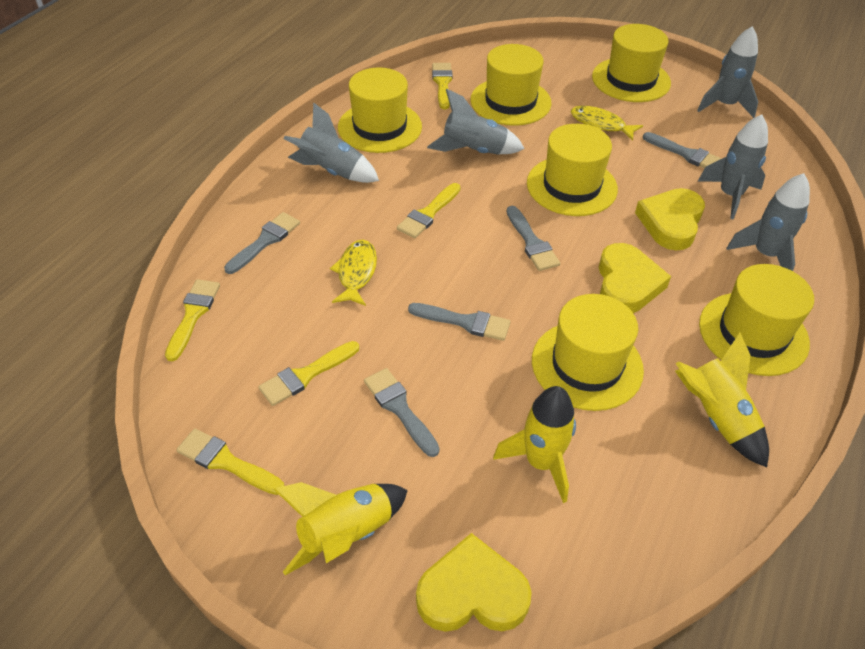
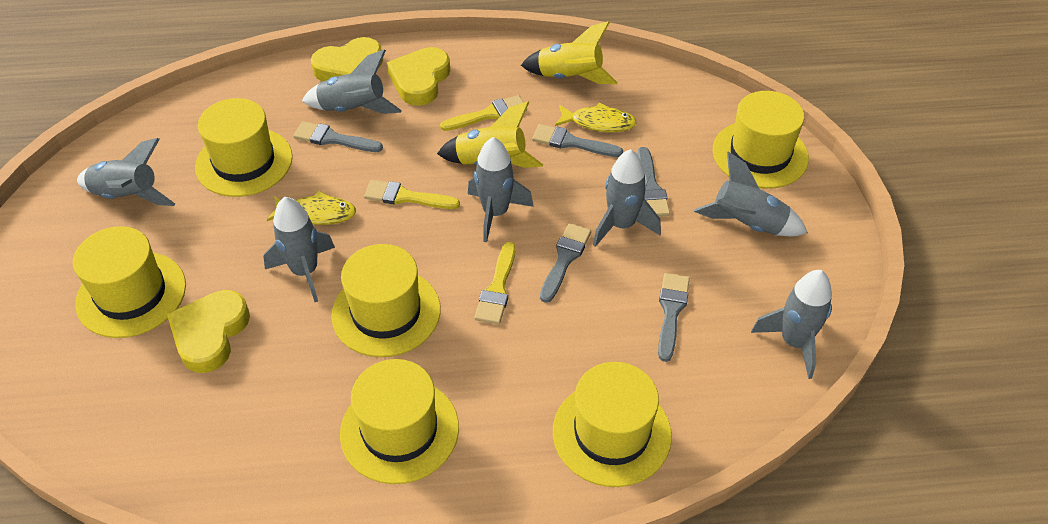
grey rocket: [283,102,379,183] [427,89,525,155] [697,26,758,118] [698,115,768,220] [726,173,810,271] = 5 -> [77,138,175,206] [263,197,335,302] [302,49,402,114] [468,137,534,242] [593,149,661,247] [694,152,808,236] [751,270,832,379] = 7
yellow brush: [165,279,220,361] [176,428,284,495] [258,341,359,406] [397,183,461,238] [432,63,453,109] = 5 -> [364,180,460,209] [440,95,527,131] [474,242,516,324] = 3
yellow rocket: [274,482,408,575] [493,386,576,503] [675,333,769,467] = 3 -> [437,101,543,168] [521,21,617,84] = 2

